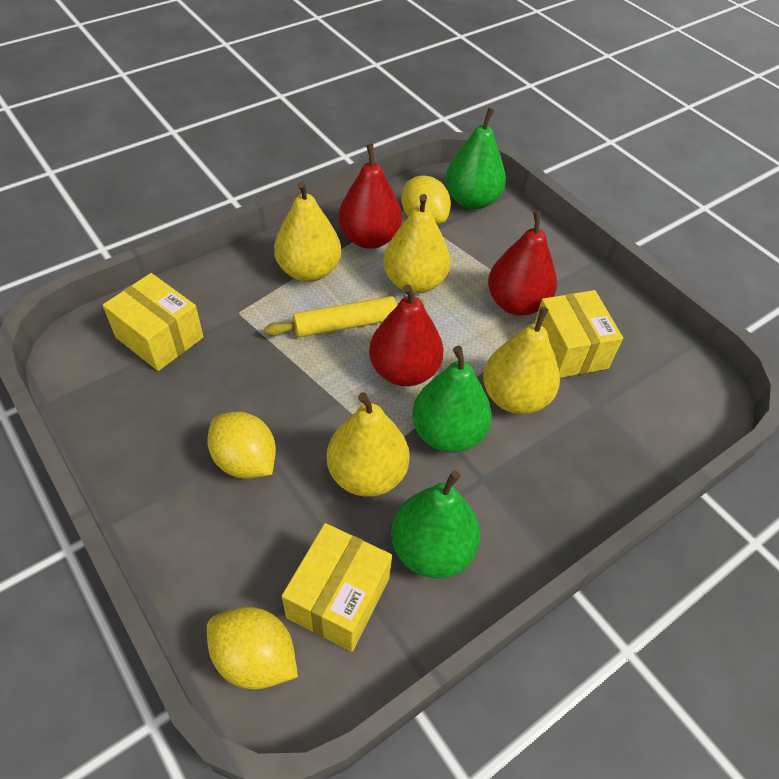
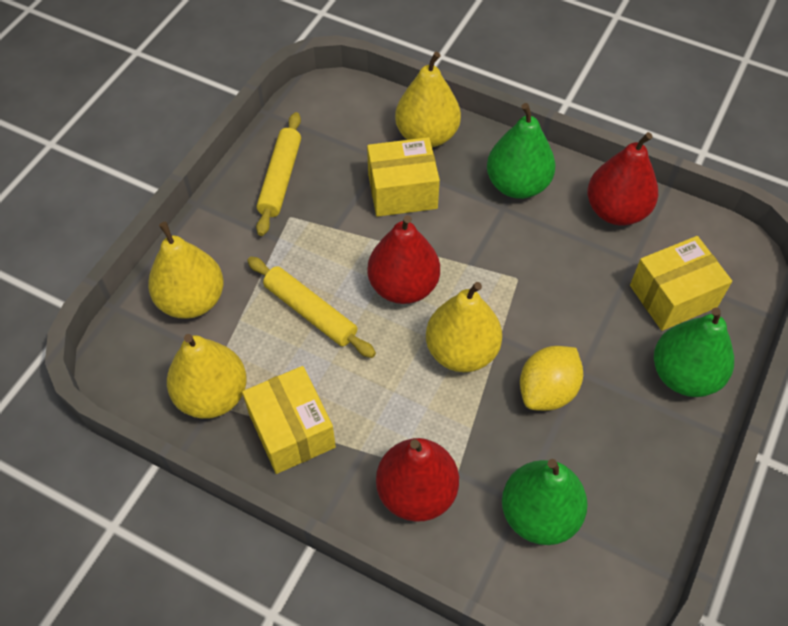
yellow lemon: [207,412,276,479] [207,607,298,689] [401,175,451,225] = 3 -> [520,346,583,411] = 1
yellow rolling pin: [264,296,424,337] = 1 -> [247,257,376,358] [256,112,301,236] = 2

